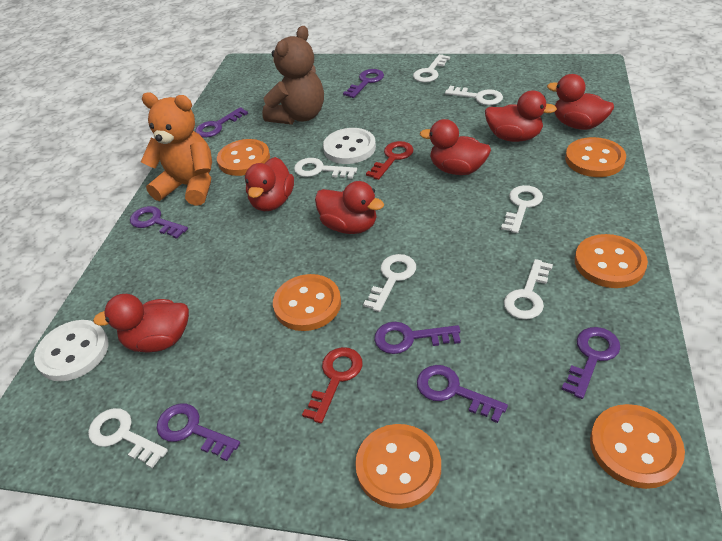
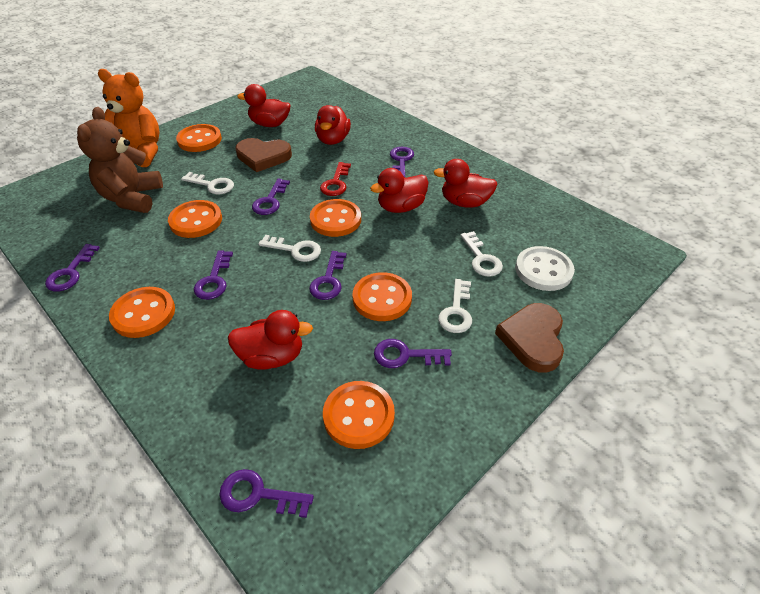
brown heart: none = 0 -> [235,138,292,172] [495,303,564,373] = 2
red duck: [93,294,189,353] [245,157,294,211] [315,181,384,234] [420,119,491,175] [485,90,557,142] [547,74,614,130] = 6 -> [228,310,313,370] [237,84,291,127] [315,105,351,145] [370,168,429,213] [434,159,498,208] = 5
red key: [302,347,363,423] [366,141,414,180] = 2 -> [320,162,351,196] = 1
white button: [34,320,108,381] [323,128,376,164] = 2 -> [515,246,575,291] = 1
white key: [88,408,168,468] [294,158,357,179] [363,254,416,312] [413,54,450,82] [445,86,503,105] [501,185,543,233] [504,259,553,320] = 7 -> [181,172,234,194] [259,235,321,262] [438,279,472,333] [460,231,503,277] = 4

